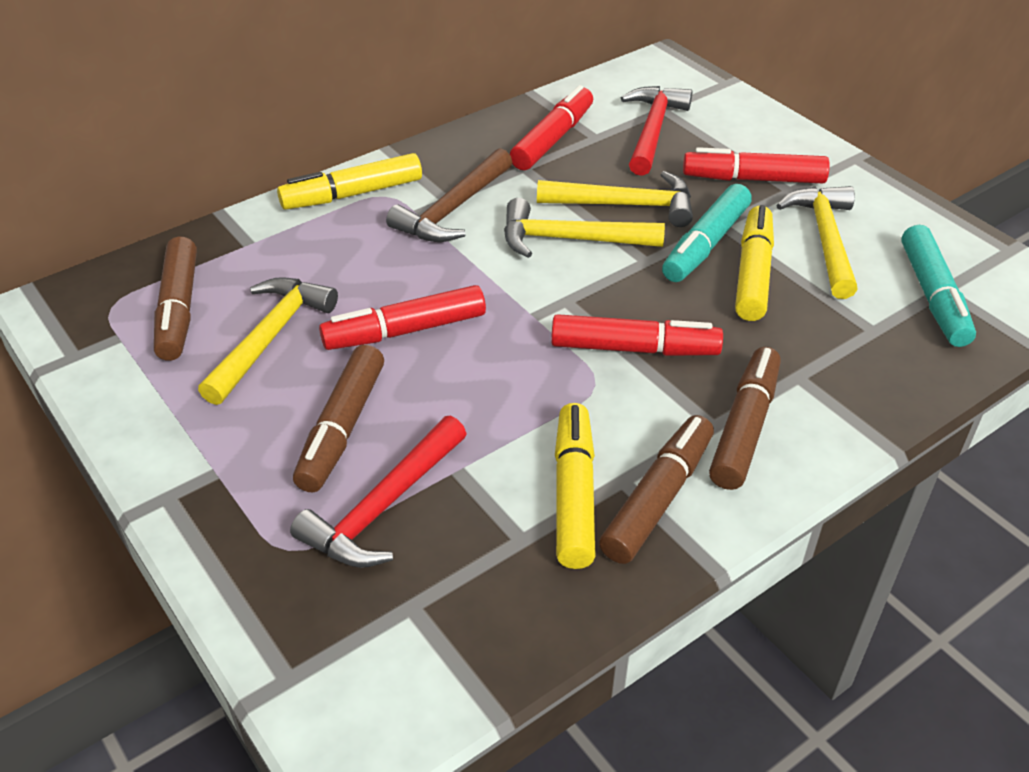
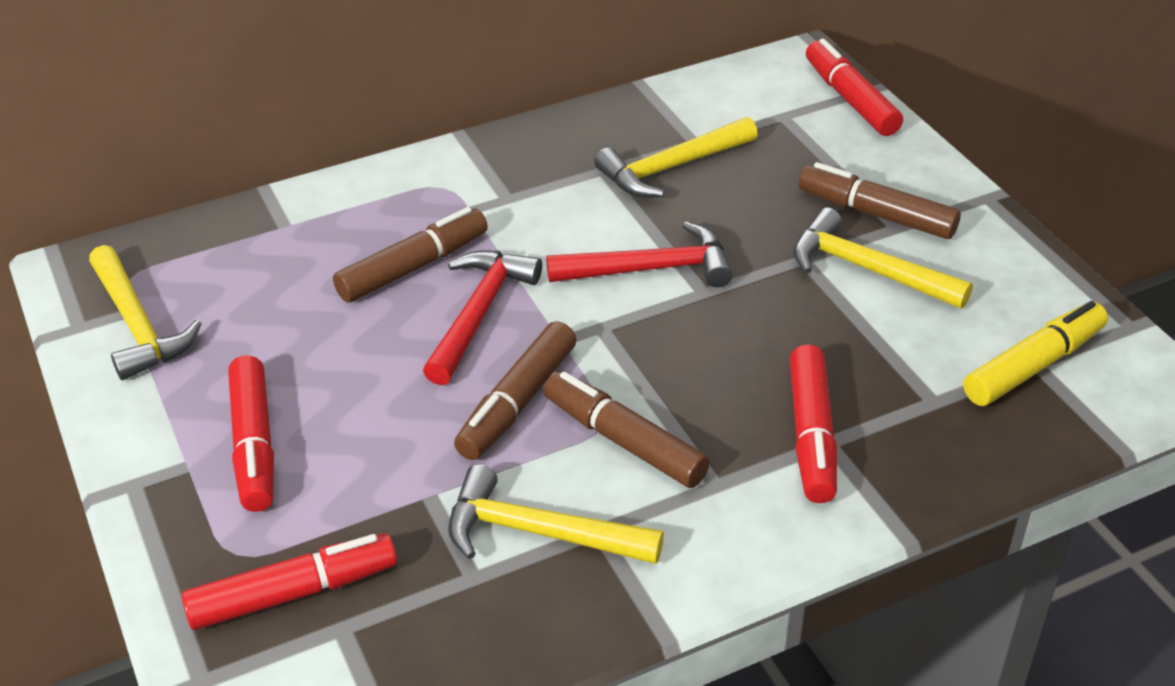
brown hammer: [386,148,512,242] = 1 -> none = 0
turquoise marker: [662,184,752,282] [901,225,976,347] = 2 -> none = 0
yellow marker: [277,153,422,209] [555,403,596,569] [735,205,774,321] = 3 -> [963,301,1108,406] = 1

